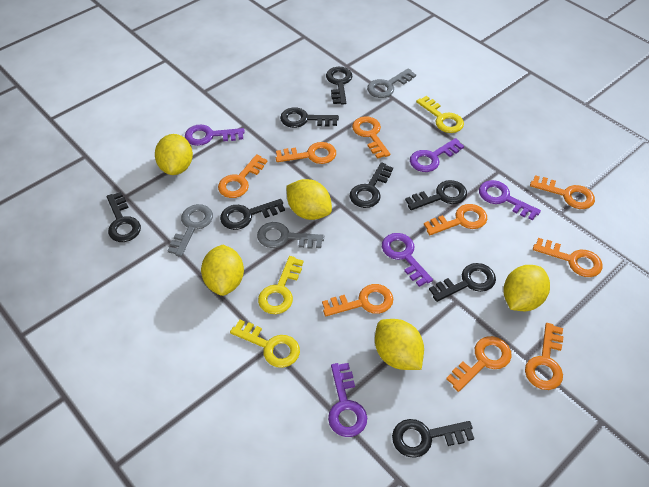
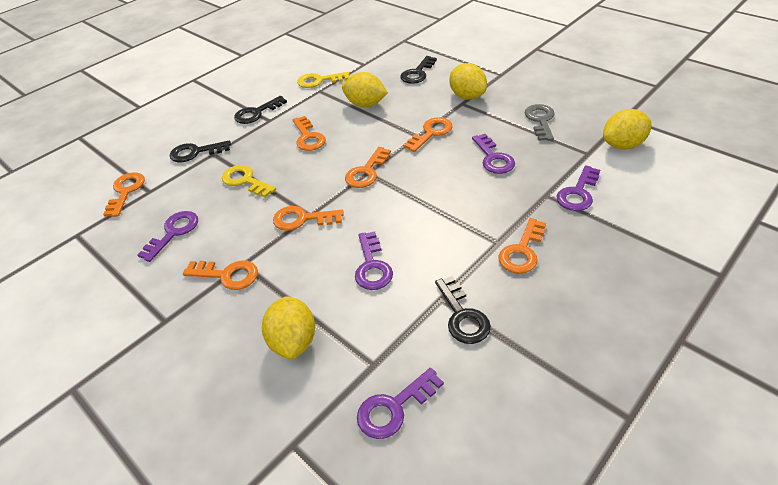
black key: [106,192,141,242] [220,199,285,230] [280,108,339,128] [326,67,353,105] [350,162,393,208] [392,419,474,458] [405,180,467,210] [429,263,496,302] = 8 -> [170,140,231,162] [234,96,287,124] [400,56,437,84] [435,276,491,344] = 4
grey key: [167,204,213,257] [257,222,324,249] [367,68,416,98] = 3 -> [525,104,555,141] = 1
orange key: [218,154,267,198] [276,142,336,164] [322,284,393,316] [352,116,390,159] [424,204,487,235] [446,336,512,392] [525,323,564,390] [530,175,595,209] [533,238,603,277] = 9 -> [103,172,145,217] [183,260,258,290] [273,206,344,231] [293,116,326,151] [345,147,391,188] [404,117,453,152] [498,218,546,274] = 7
yellow key: [230,320,300,368] [258,256,304,314] [416,96,464,133] = 3 -> [222,165,276,198] [297,72,350,88] = 2
yellow lemon: [155,134,193,175] [201,245,244,296] [286,179,332,220] [375,319,424,370] [503,265,550,311] = 5 -> [262,296,315,359] [342,72,388,107] [449,63,487,100] [603,109,651,150] = 4

